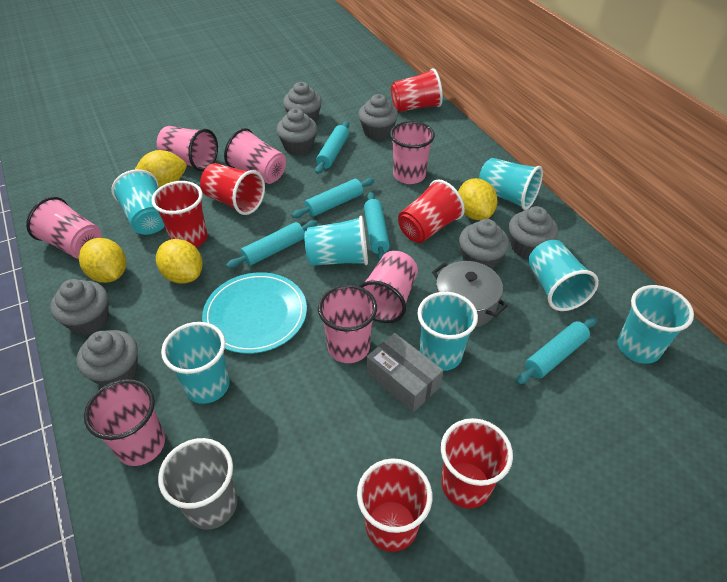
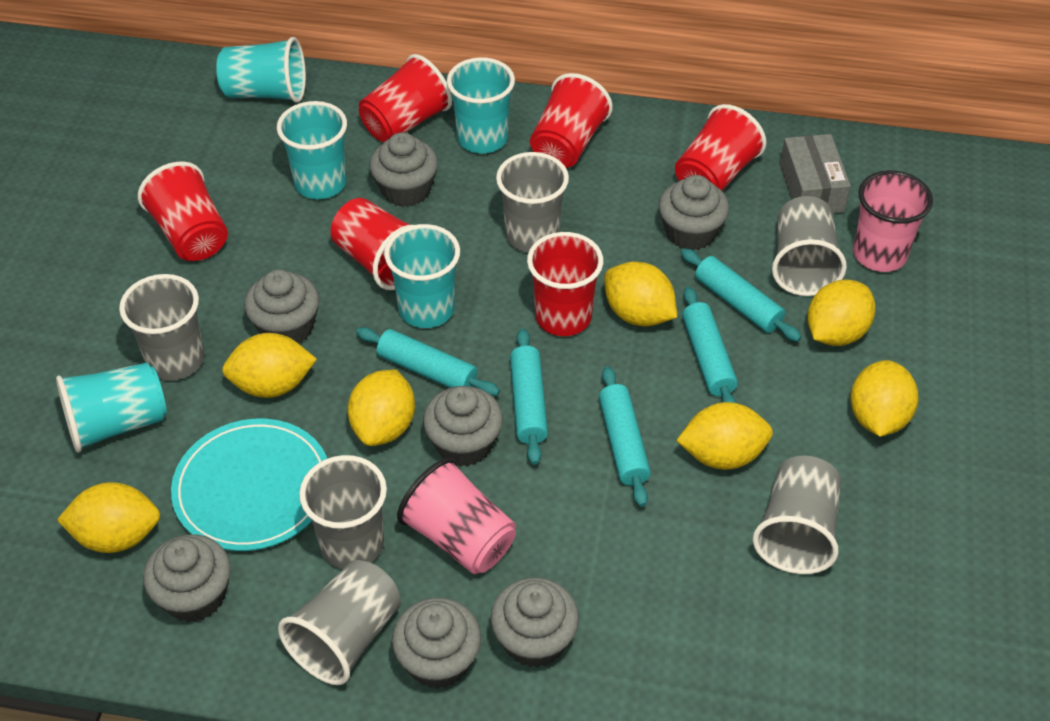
grey cup: [158,438,237,530] = 1 -> [119,274,205,380] [278,560,401,685] [299,455,387,569] [496,152,569,252] [753,456,841,574] [772,196,847,296] = 6
grey pot: [432,261,508,328] = 1 -> none = 0
pink cup: [26,197,102,259] [84,379,165,466] [157,126,218,172] [224,128,286,184] [318,285,377,363] [359,251,418,323] [390,121,435,184] = 7 -> [397,458,516,574] [853,170,933,272] = 2
turquoise cup: [111,169,165,235] [161,322,230,404] [304,216,368,266] [417,292,478,371] [479,158,543,210] [528,240,599,311] [617,285,694,364] = 7 -> [56,363,167,453] [216,37,306,103] [277,101,347,199] [384,224,460,328] [447,57,515,153] = 5
yellow lemon: [79,238,126,283] [134,150,187,188] [156,239,203,284] [458,178,497,220] = 4 -> [57,482,160,553] [222,333,317,398] [347,369,415,446] [604,262,677,326] [676,402,773,470] [807,279,876,346] [850,360,919,437] = 7

